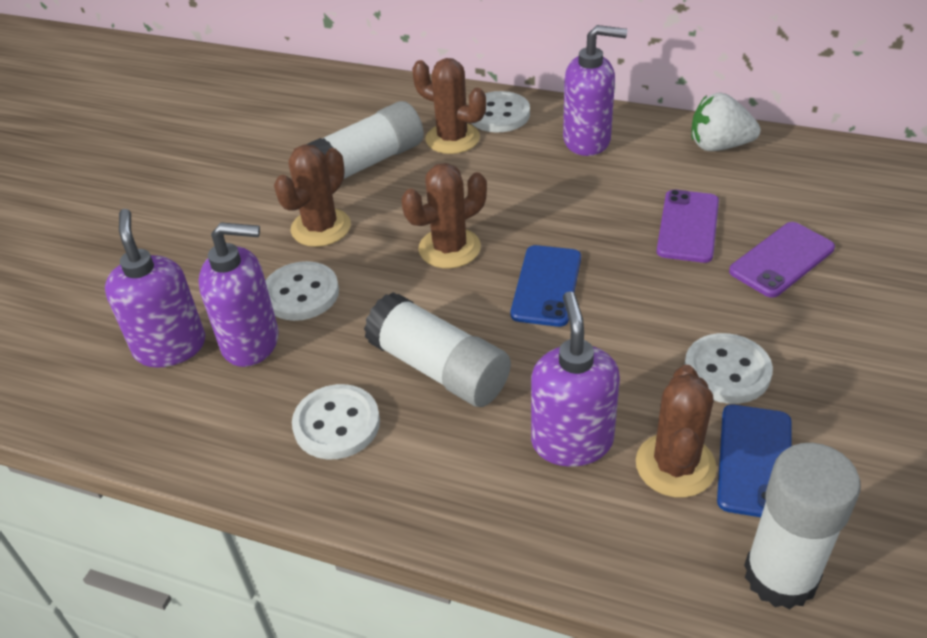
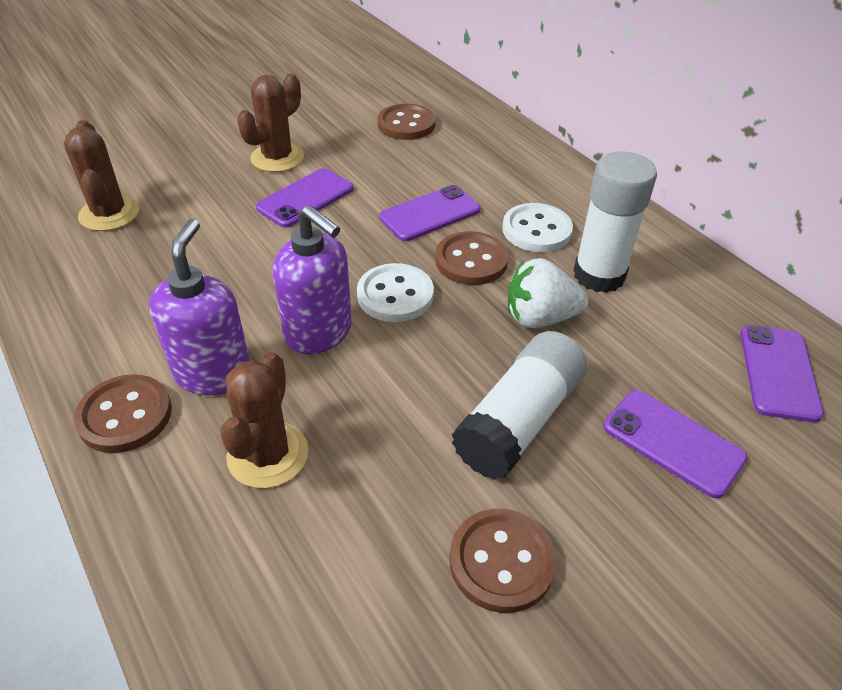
blue phone: [511,245,581,327] [717,405,792,517] = 2 -> none = 0
brown button: none = 0 -> [74,374,172,453] [377,104,436,140] [435,231,509,285] [449,509,557,613] = 4
brown cactus: [274,144,351,247] [401,163,487,268] [412,58,486,154] [636,365,717,498] = 4 -> [64,120,139,231] [220,352,308,488] [237,73,304,172] = 3
purple phone: [657,190,719,263] [729,222,835,298] = 2 -> [256,168,353,228] [379,185,480,241] [603,390,748,499] [741,325,824,422] = 4
purple soap dispenser: [105,209,205,368] [198,222,279,367] [531,292,620,467] [563,25,627,156] = 4 -> [149,219,250,395] [273,205,352,354] = 2
white button: [265,261,339,321] [292,384,380,459] [471,91,530,132] [684,333,773,404] = 4 -> [357,263,434,322] [502,203,573,252] = 2
white glue stick: [306,101,424,179] [364,292,511,407] [744,443,861,609] = 3 -> [452,331,587,480] [573,151,657,293] = 2

